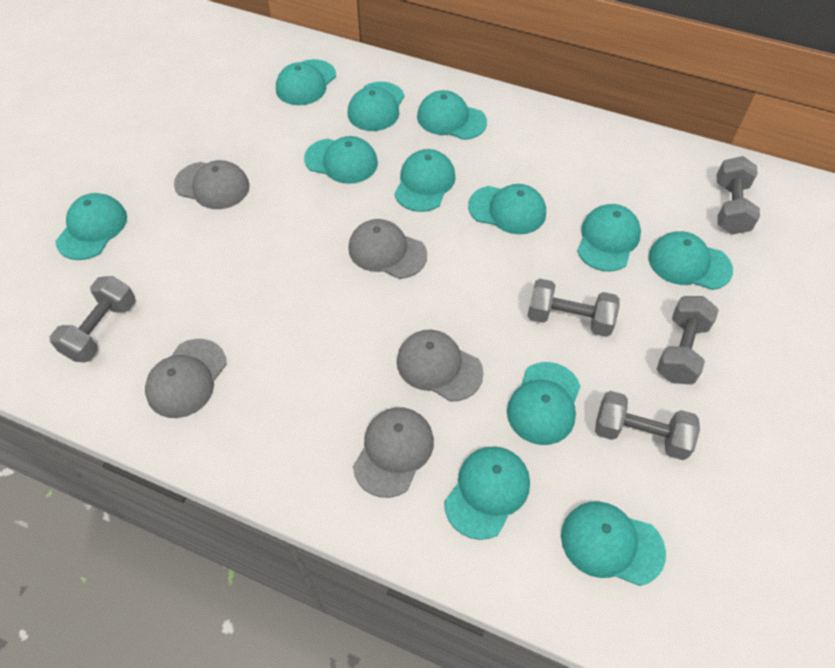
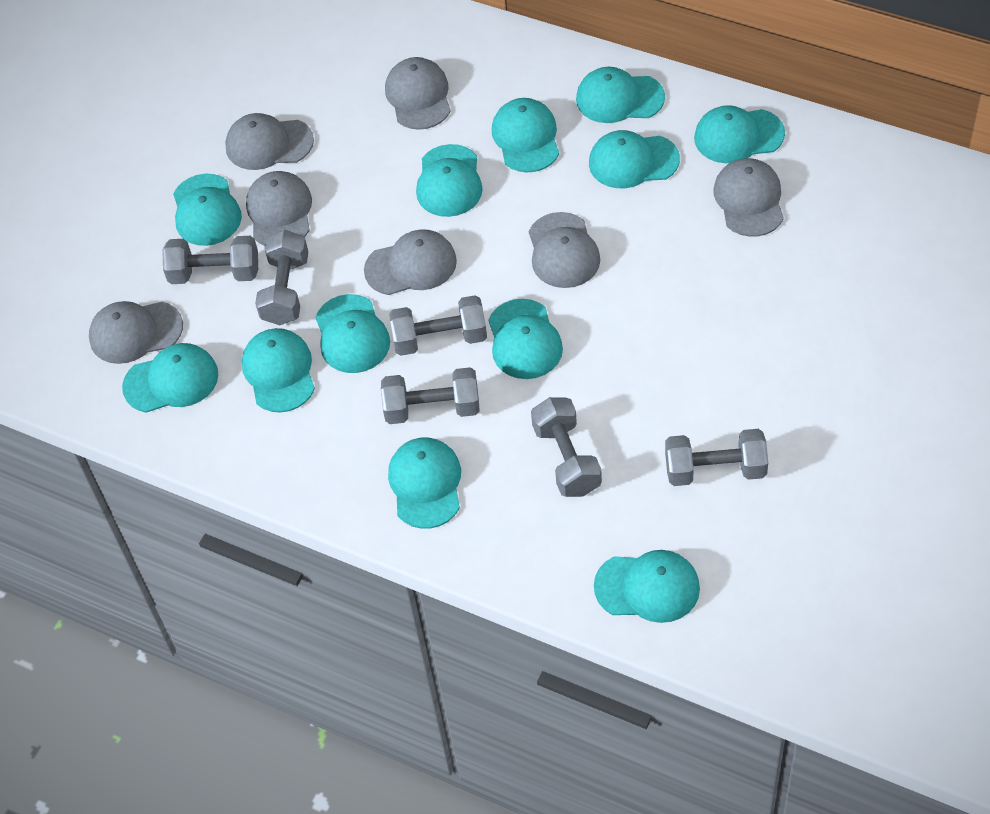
grey cap: [145,339,226,418] [174,160,250,209] [348,219,427,279] [353,407,434,498] [397,330,483,402] = 5 -> [89,301,183,364] [225,113,314,170] [246,171,312,246] [364,229,457,295] [385,57,451,130] [529,212,600,288] [713,158,784,237] = 7
grey dumbbell: [49,276,136,363] [527,279,620,337] [595,391,700,460] [656,296,719,385] [717,156,760,234] = 5 -> [162,236,258,284] [255,230,308,325] [381,367,480,424] [389,295,487,356] [531,397,602,497] [665,429,768,486] = 6

